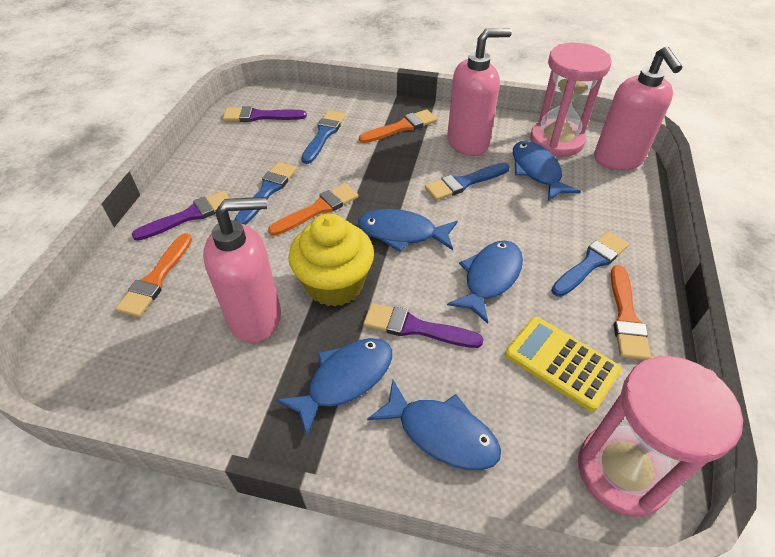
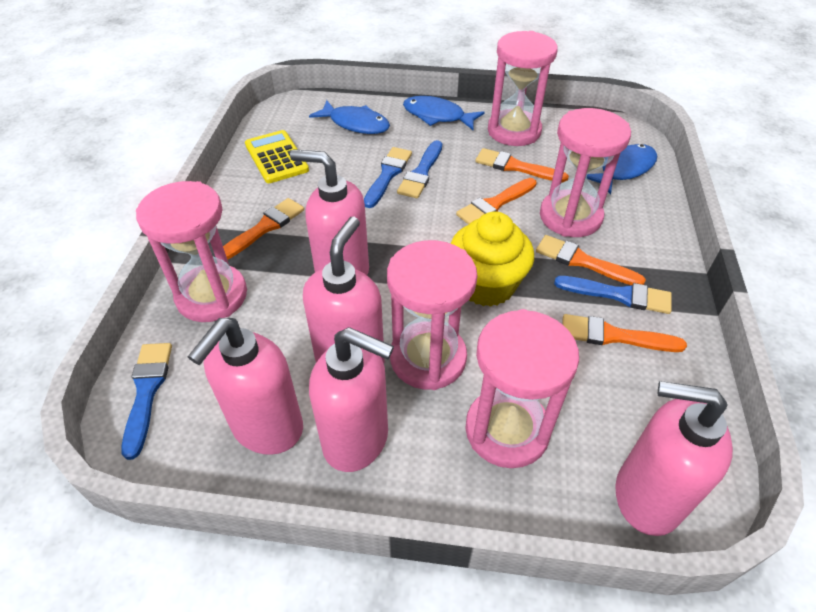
blue fish: [276,338,392,437] [358,209,458,252] [367,380,501,470] [447,240,523,324] [513,141,581,201] = 5 -> [309,100,390,134] [403,96,485,130] [587,144,657,195] = 3
orange brush: [115,233,192,317] [268,183,358,236] [359,109,437,143] [611,265,651,360] = 4 -> [223,198,304,260] [456,178,537,225] [475,148,569,182] [536,235,646,285] [562,314,687,352] = 5
pink hourglass: [530,43,612,157] [578,356,743,517] = 2 -> [136,181,247,322] [387,240,477,390] [465,309,579,468] [488,31,558,146] [540,108,631,237] = 5
pink soap dispenser: [203,197,281,343] [447,28,512,156] [594,46,682,170] = 3 -> [188,318,303,455] [290,149,369,275] [303,217,385,363] [309,327,394,472] [616,381,733,536] = 5
purple brush: [131,191,230,241] [223,106,307,122] [363,303,484,348] = 3 -> none = 0

